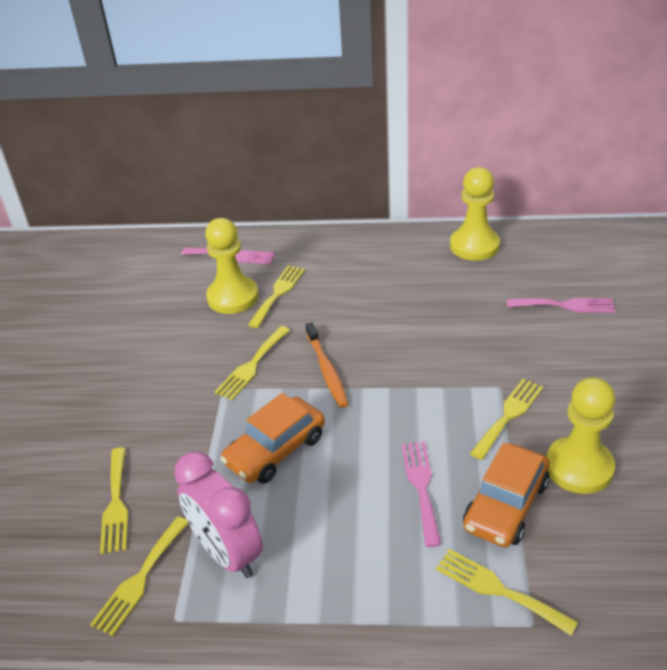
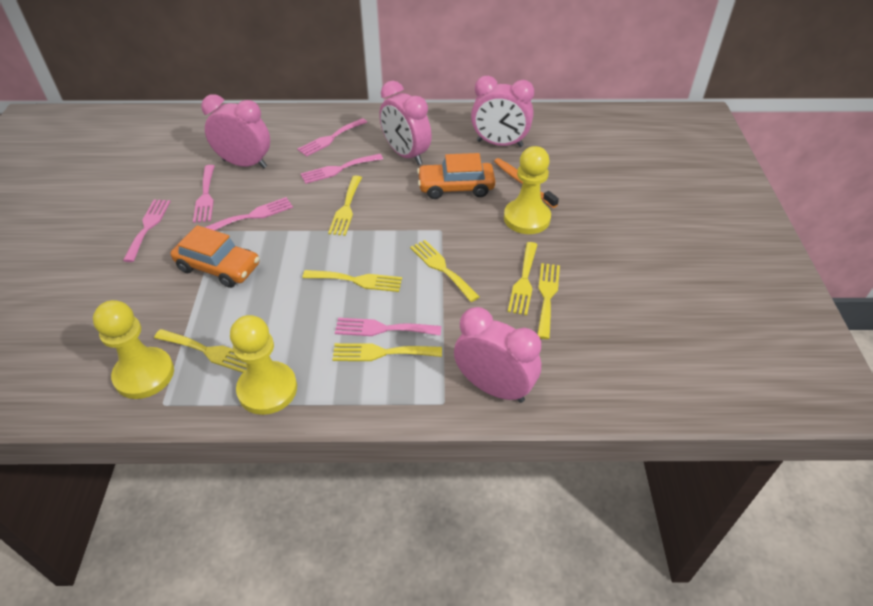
pink clock: [174,452,263,578] = 1 -> [201,94,270,168] [379,81,432,165] [454,307,541,403] [471,76,534,147] = 4
pink fork: [181,248,275,264] [401,441,441,547] [507,298,615,313] = 3 -> [123,200,171,262] [193,165,215,223] [205,197,293,231] [297,118,367,157] [301,154,383,184] [335,318,441,336] = 6
yellow fork: [90,516,188,636] [100,447,128,554] [215,326,290,400] [248,265,305,328] [436,549,578,636] [470,378,543,460] = 6 -> [154,329,247,373] [303,270,402,292] [328,176,362,236] [332,343,442,361] [410,240,480,302] [508,242,537,315] [538,263,560,339] = 7

